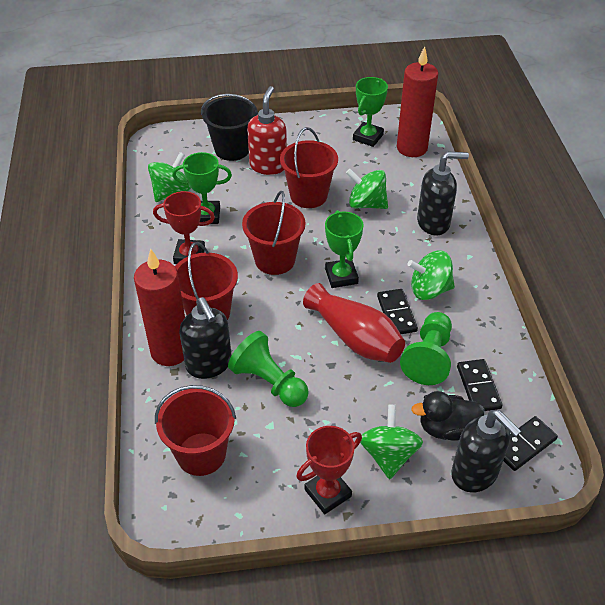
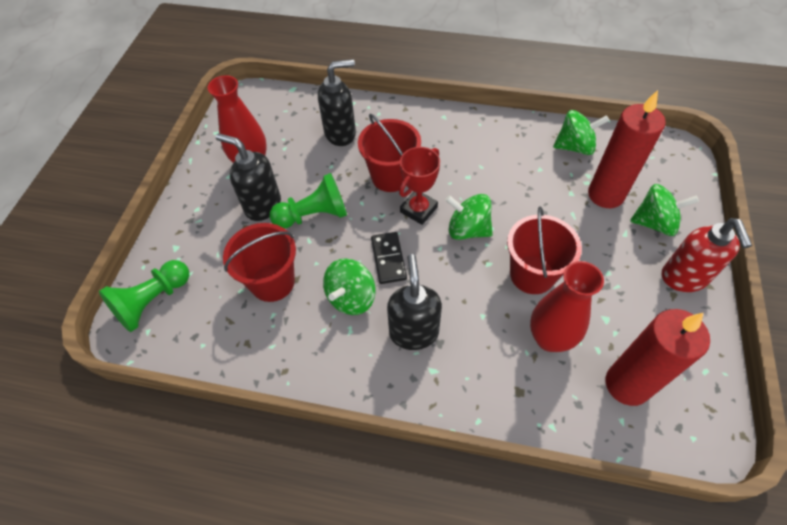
black bucket: [201,94,258,161] = 1 -> none = 0
black domino: [377,289,418,334] [457,359,503,411] [503,416,558,471] = 3 -> [371,232,407,284] = 1
black duck: [411,391,485,441] = 1 -> none = 0
green trophy: [172,152,232,224] [325,210,364,288] [353,77,388,147] = 3 -> none = 0
red bucket: [155,385,236,476] [175,242,238,320] [242,191,305,275] [280,127,338,208] = 4 -> [223,223,296,302] [358,114,421,192] [507,206,582,294] = 3
red trophy: [153,191,215,264] [296,426,362,514] = 2 -> [399,147,440,225] = 1
red vase: [303,283,405,363] = 1 -> [208,75,267,163] [530,261,604,352] = 2

